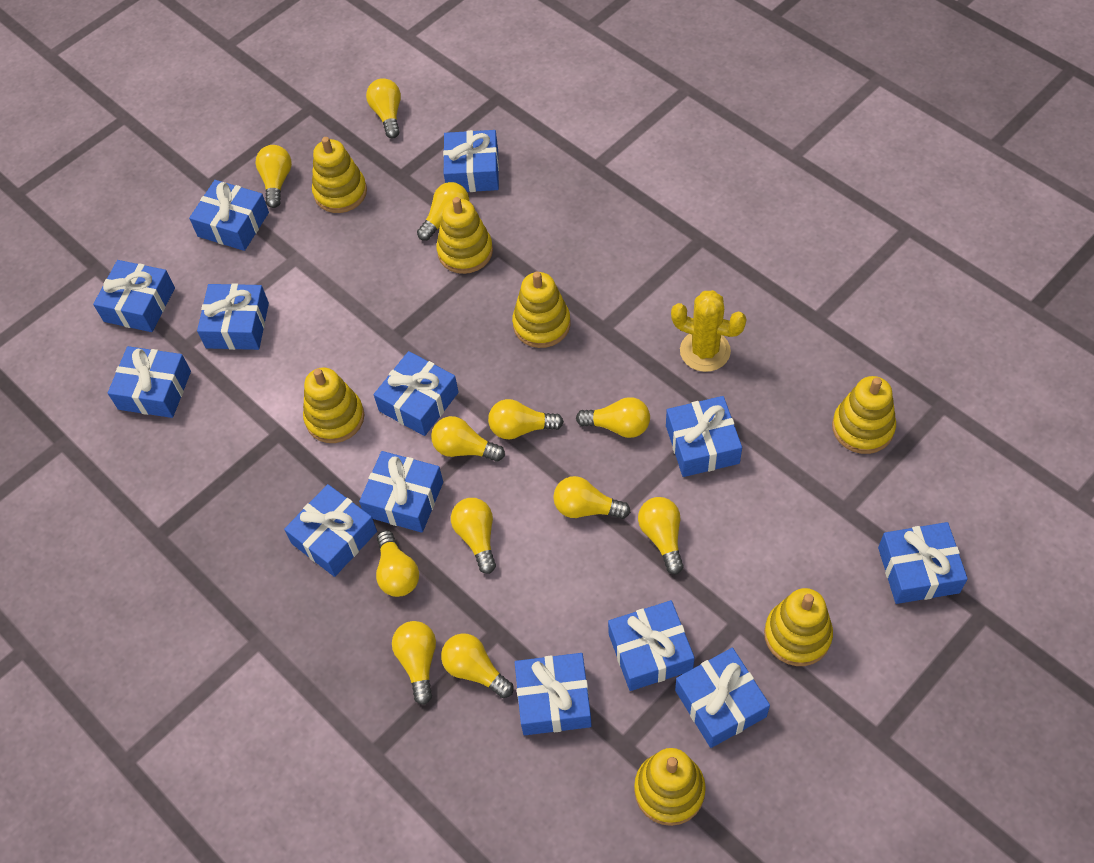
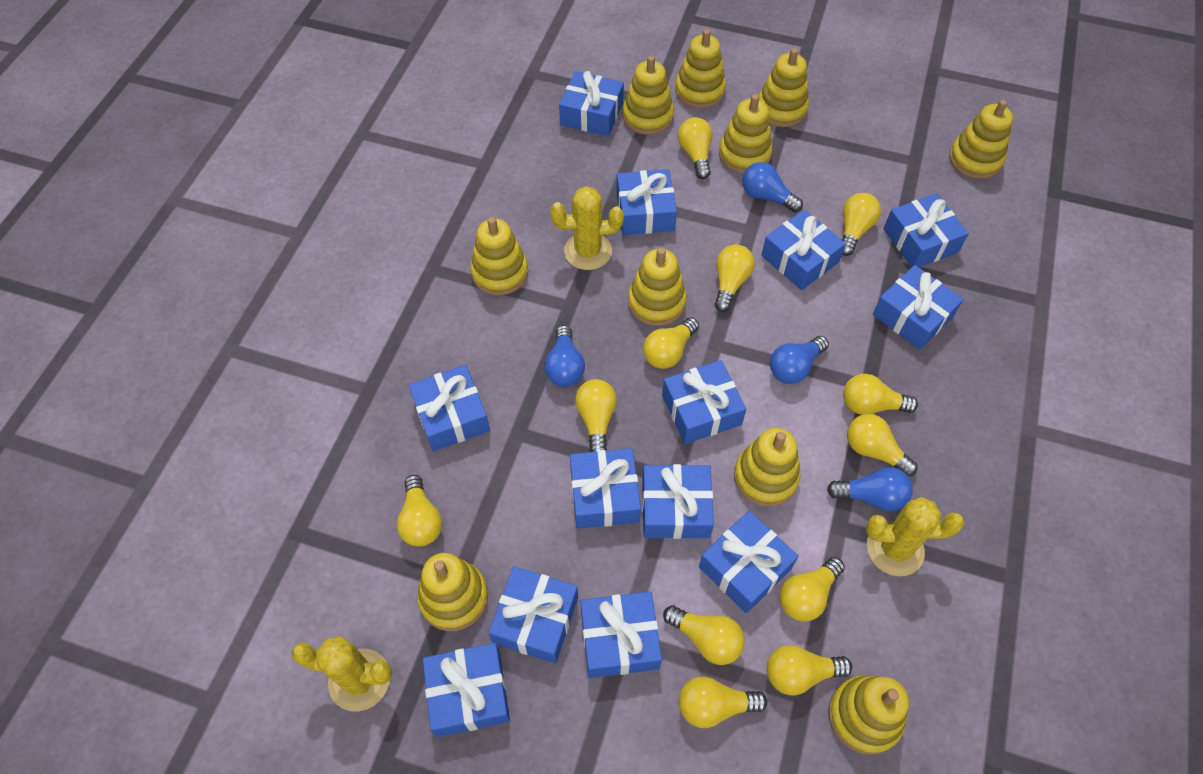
blue light bulb: none = 0 -> [544,325,585,387] [742,162,803,212] [770,336,829,384] [827,467,913,511] = 4
yellow cactus: [671,290,746,372] = 1 -> [291,636,393,712] [550,186,624,270] [866,497,965,576] = 3
yellow stacking toy: [303,367,364,443] [312,137,367,213] [436,197,493,274] [512,271,570,348] [634,748,706,826] [764,588,833,666] [832,376,896,454] = 7 -> [417,553,488,631] [470,217,528,295] [623,56,674,135] [628,248,687,326] [675,29,726,108] [719,94,773,173] [734,428,801,506] [759,48,809,127] [828,676,909,755] [949,100,1013,179] = 10

